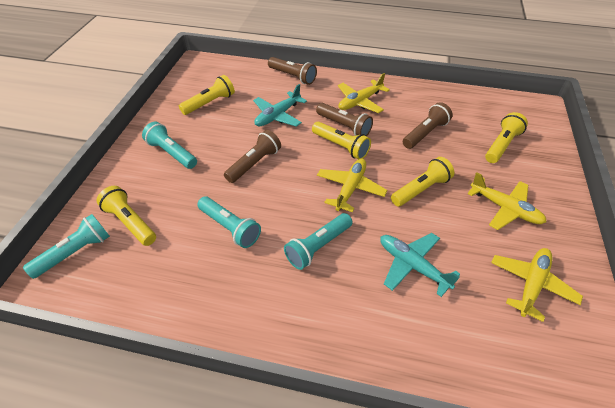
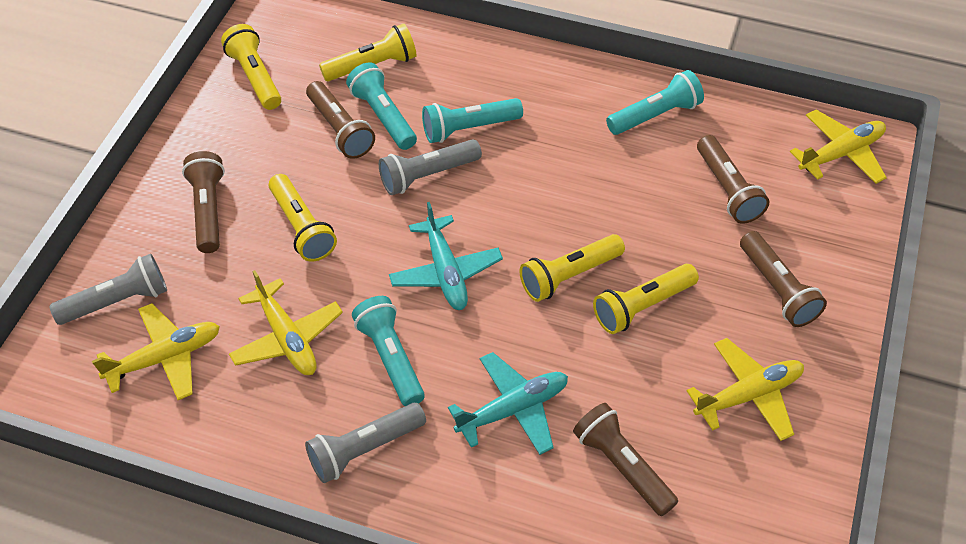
brown flashlight: [224,130,281,183] [268,57,317,85] [316,103,373,136] [403,102,453,149] = 4 -> [182,151,225,253] [306,81,375,159] [573,403,678,516] [697,135,769,224] [740,231,827,327] = 5
grey flashlight: none = 0 -> [49,254,167,325] [305,403,426,483] [379,139,482,195] = 3

